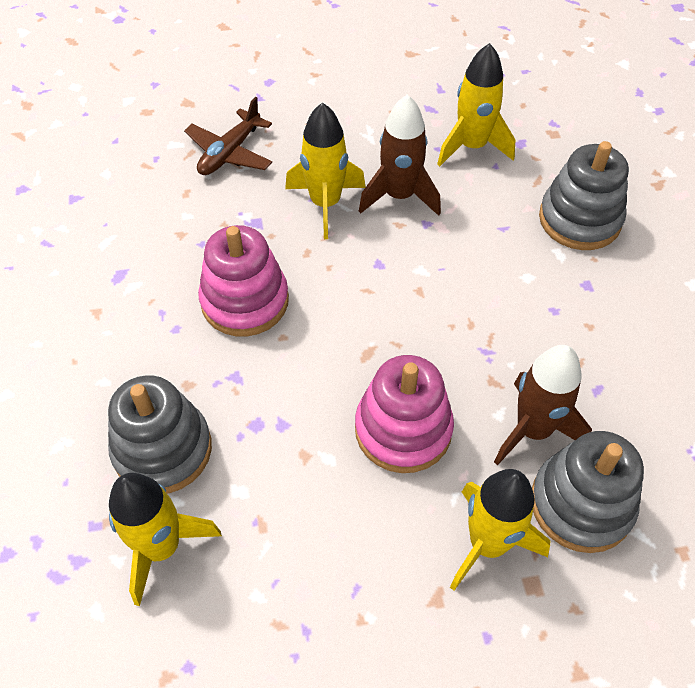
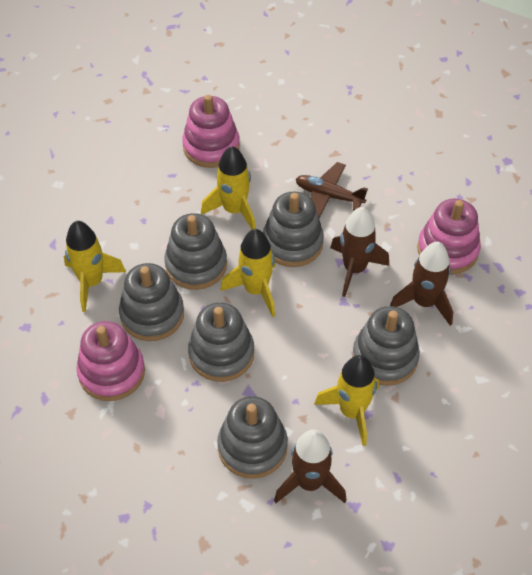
brown rocket: [359,94,441,216] [494,345,592,466] = 2 -> [274,429,346,503] [330,207,389,297] [390,242,453,326] = 3
grey stacking toy: [108,375,212,494] [532,431,644,553] [539,141,629,250] = 3 -> [119,263,184,341] [164,213,227,290] [188,302,254,382] [217,396,288,479] [263,192,324,267] [352,306,420,386] = 6
pink stacking toy: [198,225,289,336] [355,355,454,473] = 2 -> [76,321,145,401] [182,95,240,168] [417,199,481,274] = 3

